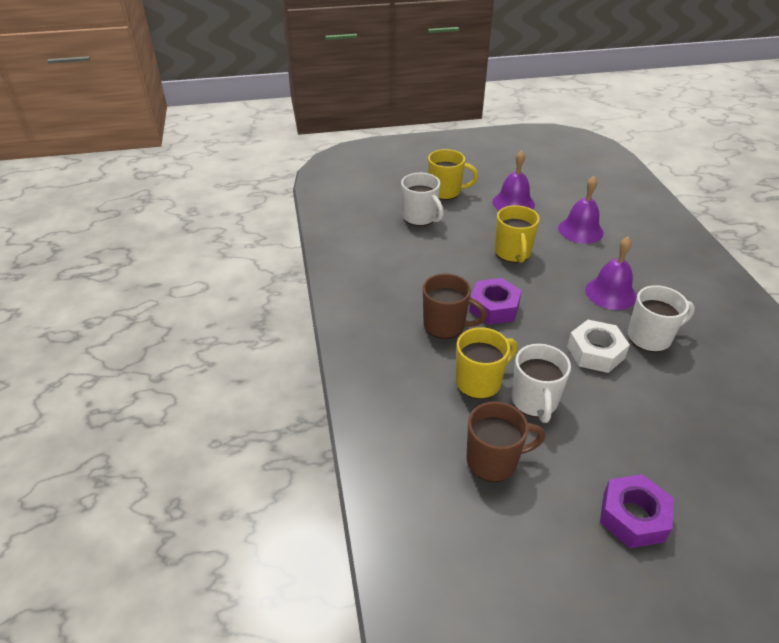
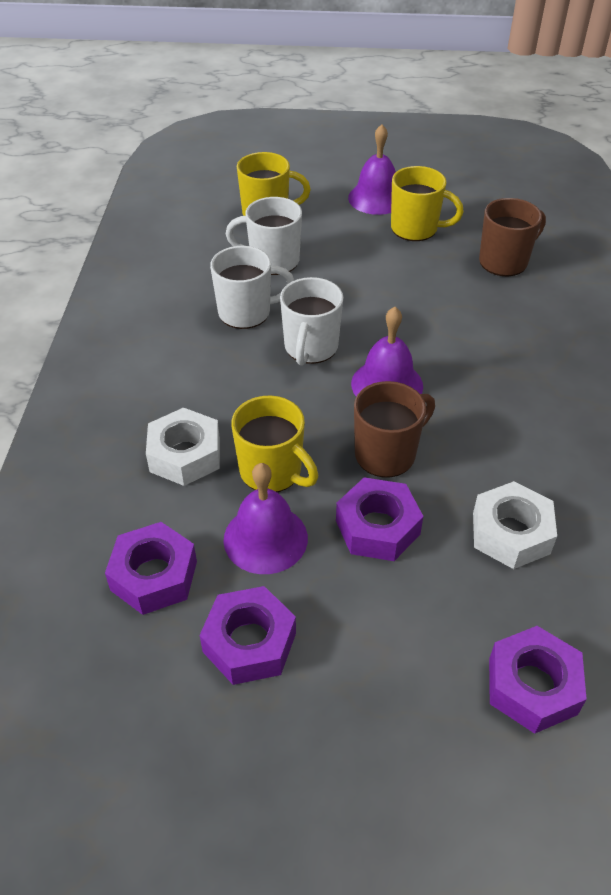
purple nut: [469,278,522,325] [600,474,674,548] = 2 -> [105,522,197,615] [200,586,296,685] [336,477,423,561] [489,626,587,734] = 4
white nut: [567,320,630,373] = 1 -> [146,407,220,486] [473,481,557,569] = 2

